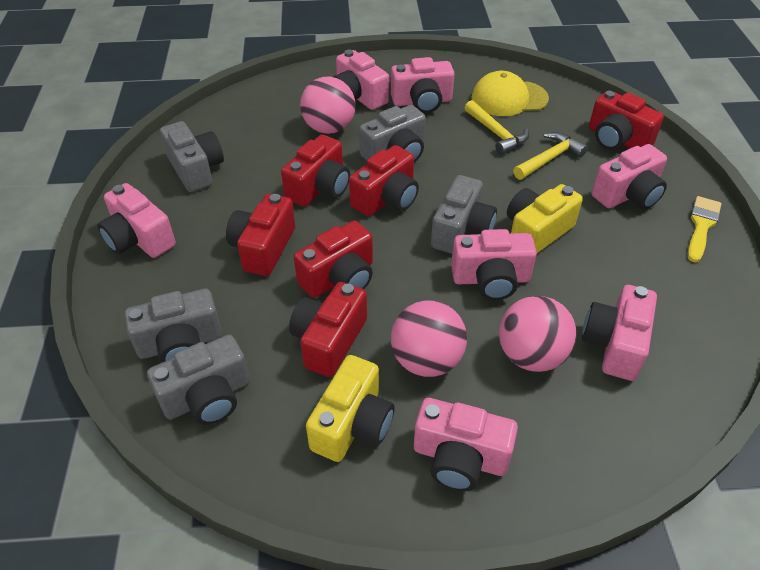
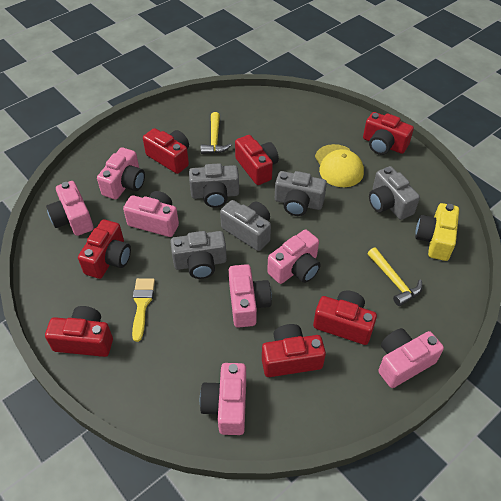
pink ball: [300,77,356,134] [391,301,467,377] [499,296,577,372] = 3 -> none = 0
red camera: [226,194,295,276] [281,135,350,207] [289,282,367,377] [294,221,373,298] [349,145,419,216] [589,91,664,150] = 6 -> [45,306,113,357] [78,219,131,279] [143,128,189,174] [235,135,279,185] [262,324,326,377] [313,291,377,345] [363,112,414,155] = 7
yellow camera: [306,355,395,462] [507,184,583,253] = 2 -> [415,203,459,261] = 1

